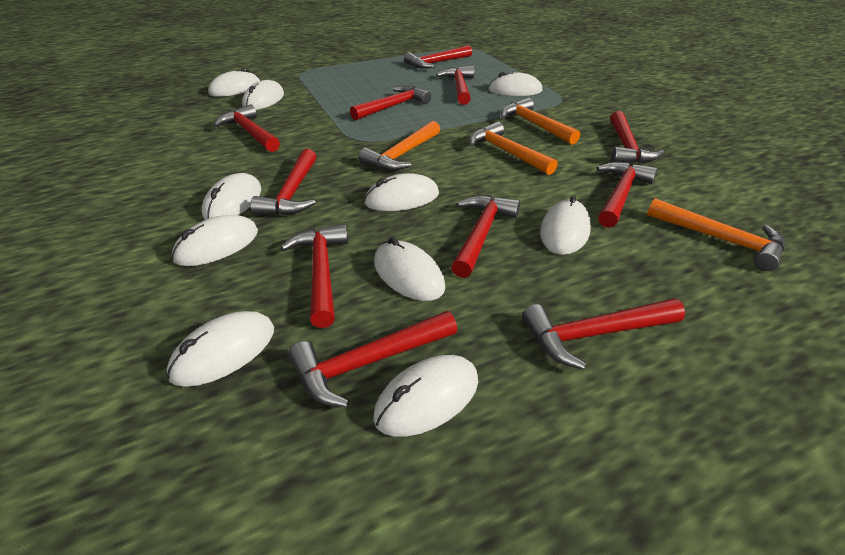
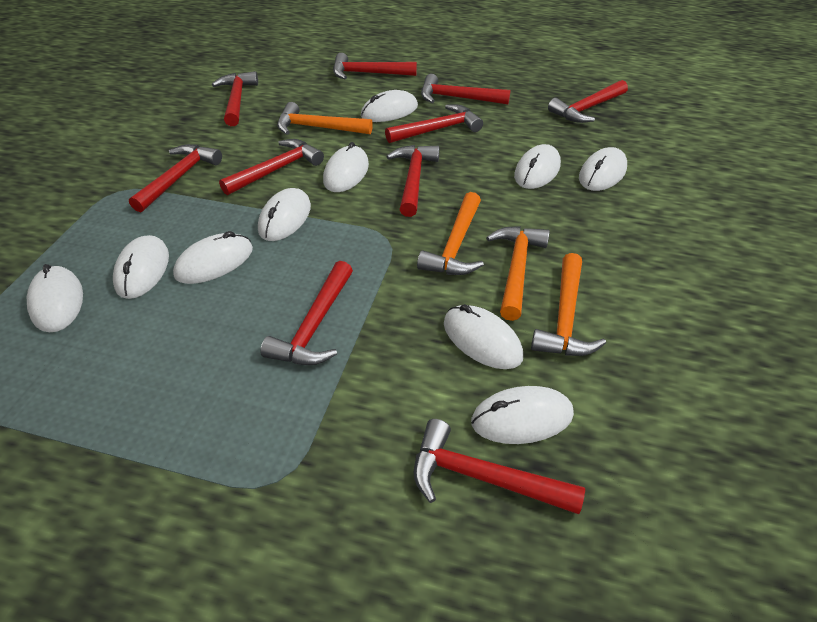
red hammer: [213,104,280,152] [250,149,316,215] [280,224,348,328] [288,311,457,407] [350,86,431,120] [404,45,472,69] [436,66,474,105] [451,195,520,278] [522,298,685,370] [597,162,657,228] [610,111,664,163] = 11 -> [129,144,222,212] [212,71,258,126] [219,139,324,195] [260,261,353,365] [333,53,417,79] [385,104,483,143] [386,145,439,217] [414,419,585,514] [421,74,511,105] [548,80,628,123] = 10

